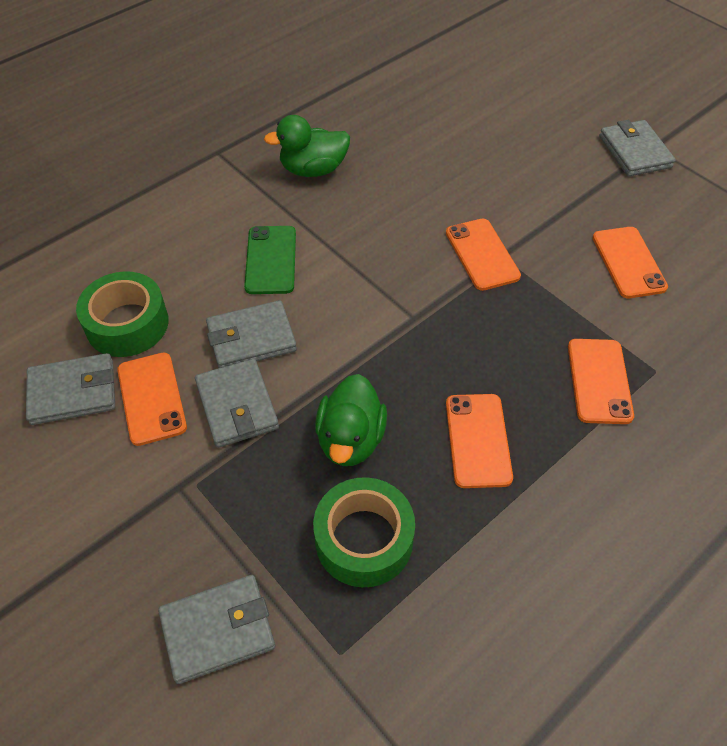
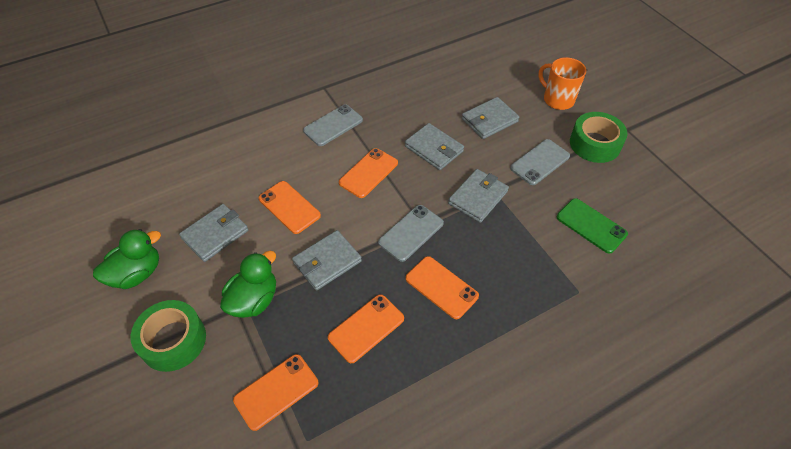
grey phone: none = 0 -> [303,104,363,146] [378,205,444,262] [510,139,570,185] = 3
orange mug: none = 0 -> [539,57,586,110] = 1

